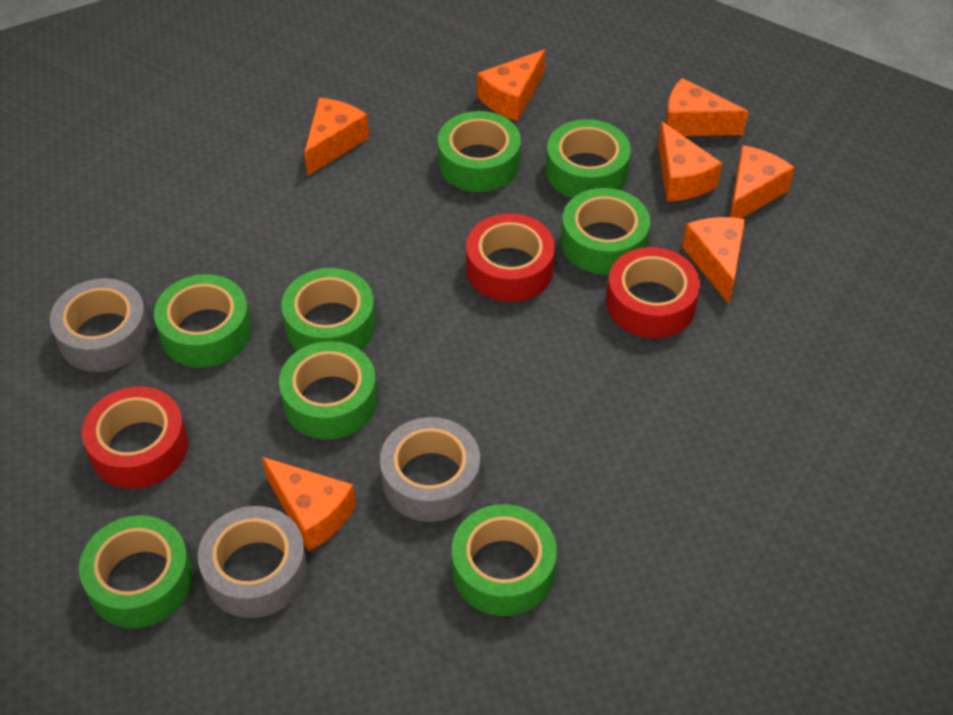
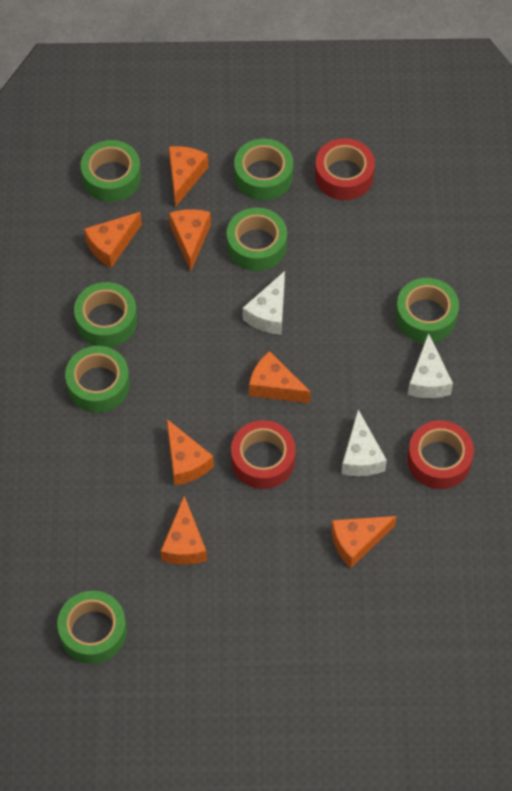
green tape: [79,515,193,628] [154,274,251,368] [279,341,377,440] [281,268,376,351] [438,111,521,192] [452,504,557,616] [546,119,631,198] [561,188,650,275] = 8 -> [57,591,127,664] [65,346,130,413] [74,282,137,347] [80,140,141,202] [227,208,287,271] [234,139,293,200] [395,278,459,343] = 7
grey tape: [50,278,150,372] [198,506,308,618] [380,417,480,522] = 3 -> none = 0
white cheese: none = 0 -> [243,271,285,335] [341,410,387,476] [408,333,453,398] = 3

